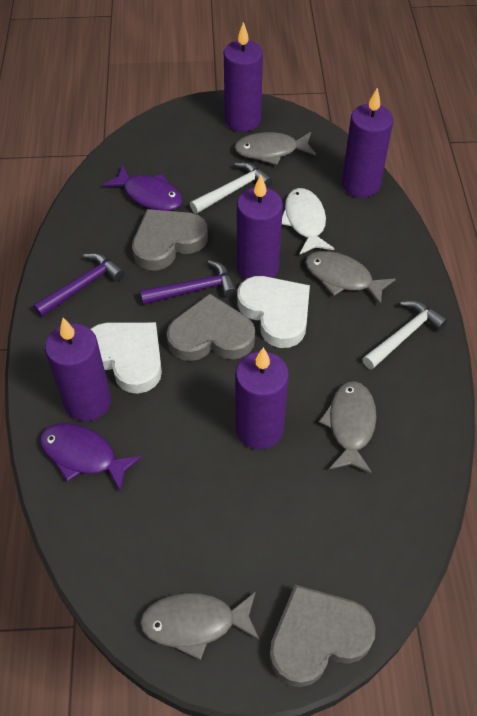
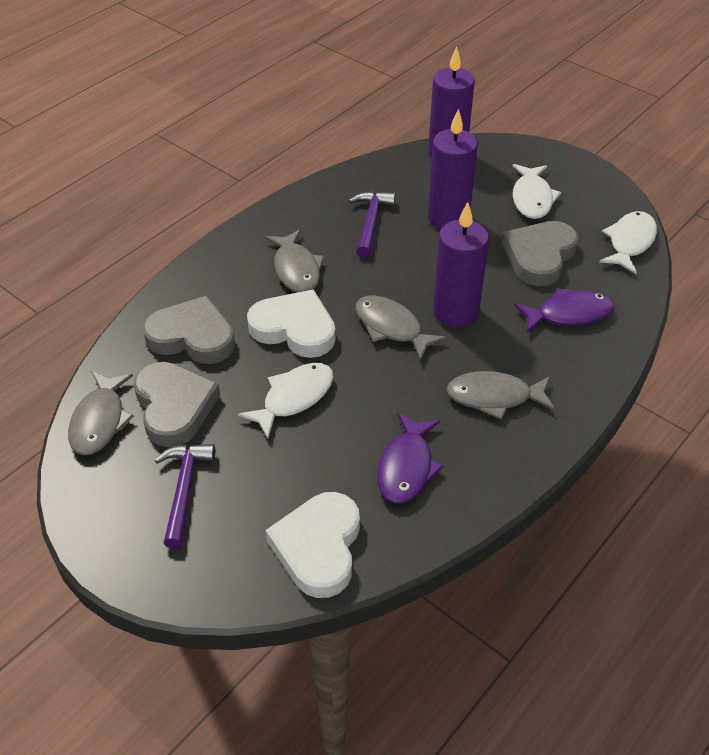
purple candle: [45,318,111,422] [224,22,263,132] [235,347,289,450] [237,174,283,280] [342,88,393,198] = 5 -> [428,47,475,159] [428,109,478,229] [433,202,489,327] = 3
white fish: [282,188,334,255] = 1 -> [238,363,334,439] [513,164,561,219] [599,211,657,274] = 3
white hammer: [190,162,273,214] [362,300,448,369] = 2 -> none = 0

